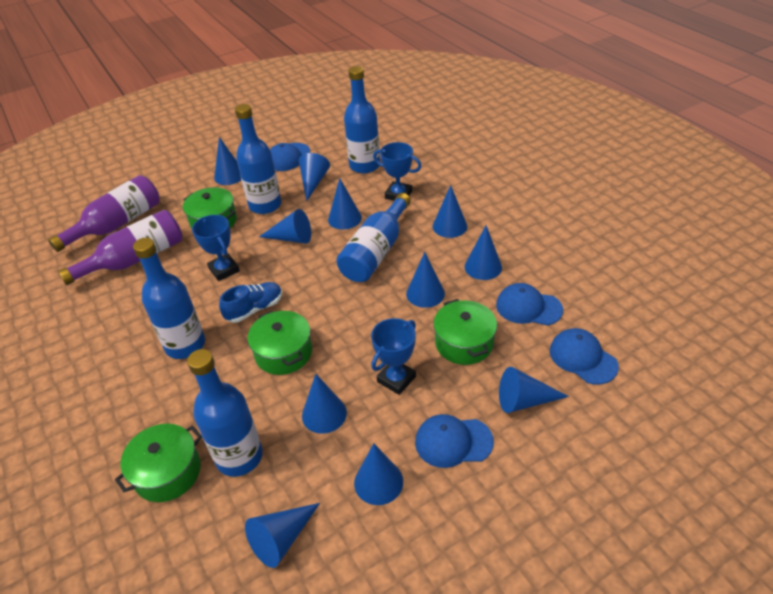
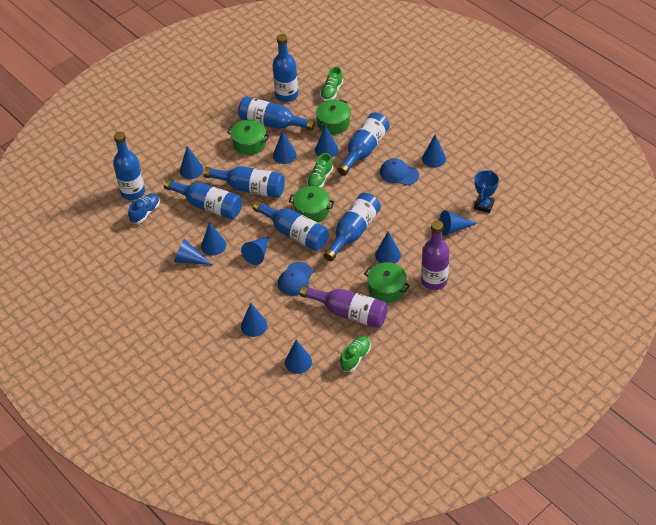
blue bottle: [133,238,205,359] [187,349,263,477] [235,104,281,214] [336,193,411,282] [344,66,380,174] = 5 -> [113,132,145,200] [164,179,242,219] [203,166,285,198] [238,96,315,131] [253,201,329,251] [273,34,298,102] [324,193,381,261] [337,113,390,176] = 8
blue cap: [270,143,310,171] [415,414,493,468] [496,283,563,326] [550,328,619,385] = 4 -> [278,262,313,296] [380,158,419,186] = 2
blue trophy: [192,215,240,281] [371,318,416,395] [373,142,421,201] = 3 -> [474,170,499,213] = 1
green shoe: none = 0 -> [307,153,333,188] [320,66,343,101] [340,336,371,372] = 3

